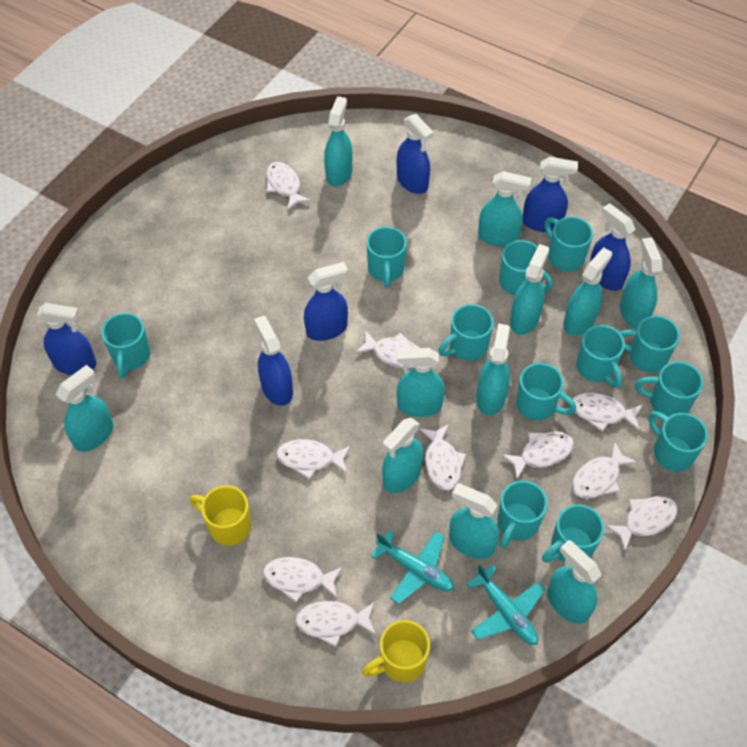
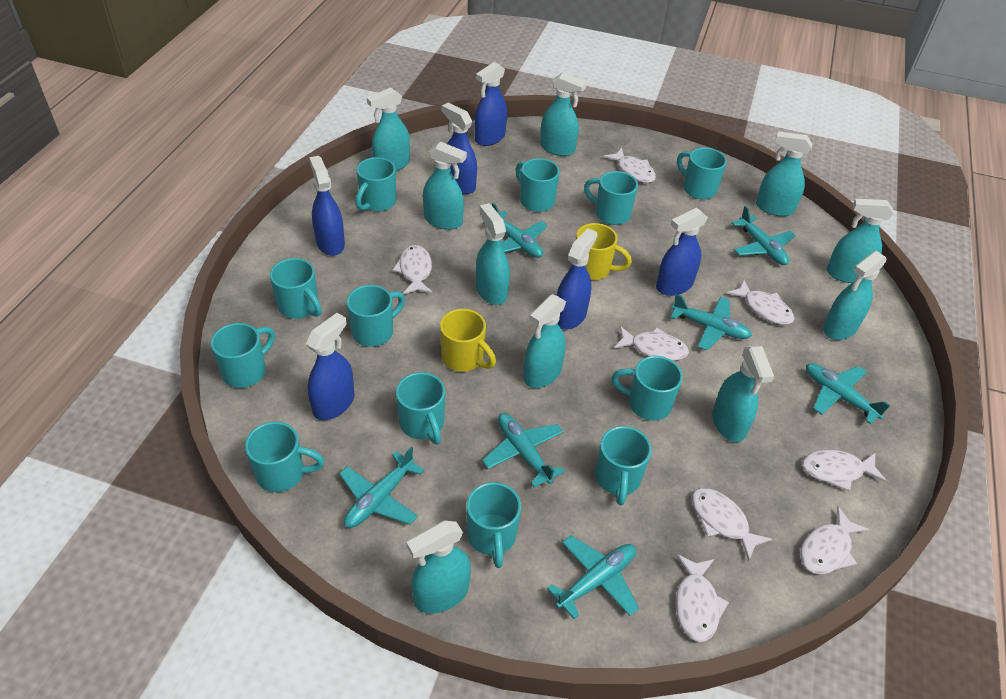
turquoise plane: [371,529,454,604] [466,564,545,645] = 2 -> [339,447,424,528] [482,413,565,487] [483,203,548,258] [547,535,639,619] [670,294,752,351] [732,206,795,265] [806,363,890,424] = 7
turquoise spray bottle: [56,365,114,452] [324,96,352,187] [382,418,423,493] [397,348,445,417] [449,483,499,559] [476,323,510,416] [478,171,531,247] [510,244,549,335] [547,540,601,624] [563,247,612,336] [620,238,663,329] = 11 -> [367,87,410,171] [406,520,471,614] [423,141,467,230] [476,203,510,305] [523,294,566,388] [540,72,587,156] [712,345,774,442] [756,131,812,216] [823,251,887,340] [826,199,894,283] = 10
white fish: [263,557,343,602] [266,162,311,211] [276,439,351,479] [295,601,376,647] [355,330,419,369] [419,424,466,490] [502,431,574,479] [572,393,643,431] [572,441,637,499] [605,496,678,551] = 10 -> [392,245,433,294] [603,148,656,183] [614,326,689,361] [675,554,729,642] [692,488,772,561] [726,280,794,325] [800,506,869,574] [802,450,887,491] = 8

